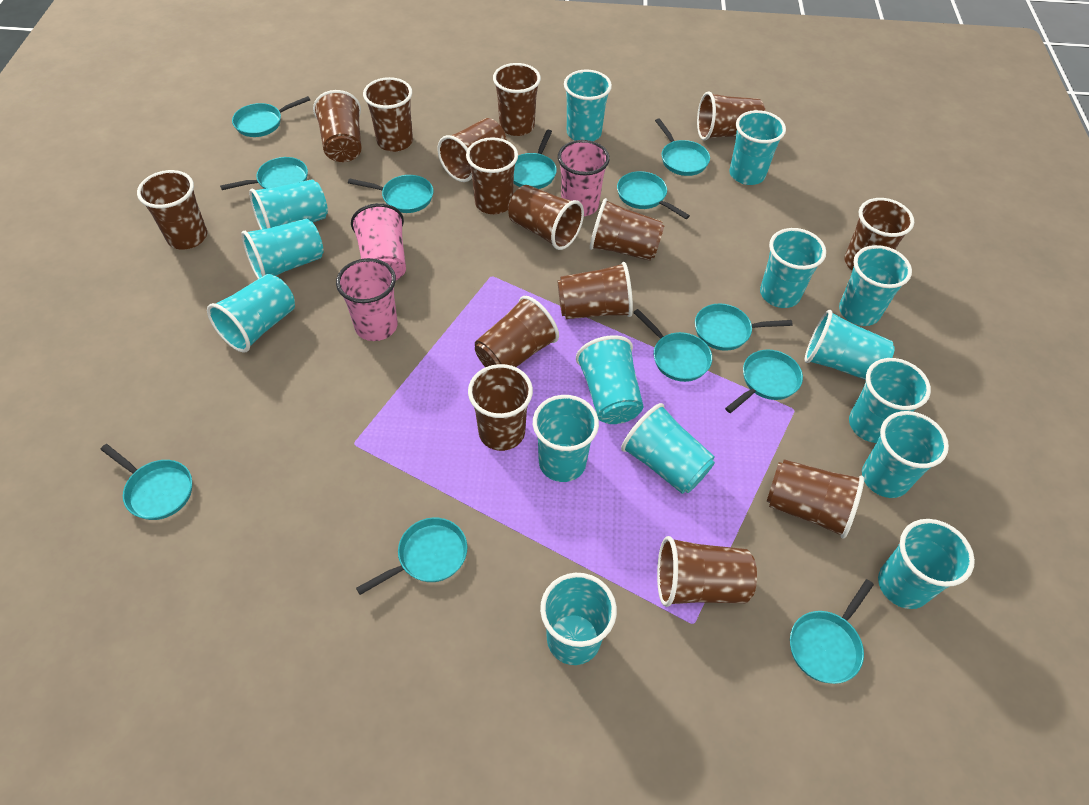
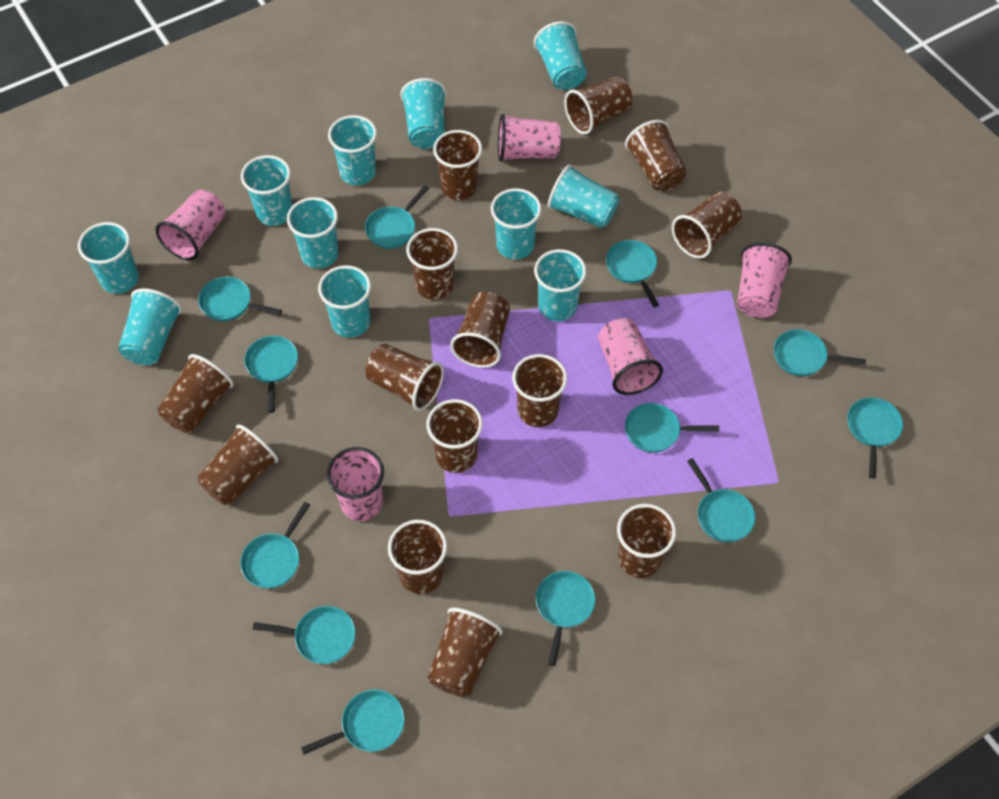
brown cup: [137,170,207,249] [313,90,362,162] [363,77,413,152] [438,118,507,182] [466,137,518,214] [468,364,533,451] [475,296,559,367] [493,63,541,136] [508,185,584,250] [558,262,633,319] [590,198,664,261] [657,536,757,607] [697,92,765,140] [767,459,864,539] [845,198,914,271] = 15 -> [157,354,234,433] [197,425,278,505] [365,344,444,411] [388,520,447,594] [406,228,458,300] [427,399,483,473] [427,608,503,697] [433,130,482,200] [450,292,510,368] [512,354,567,427] [564,77,633,135] [617,504,676,578] [625,120,687,191] [672,192,742,259] = 14
pink cup: [336,258,398,341] [351,203,406,280] [558,140,610,216] = 3 -> [155,190,226,260] [327,447,384,521] [498,114,561,162] [598,318,663,395] [737,243,792,318] = 5
turquoise cup: [207,274,295,353] [241,219,324,279] [249,179,328,230] [533,395,599,482] [540,573,617,665] [564,70,612,141] [576,335,643,424] [621,403,715,494] [729,110,786,185] [760,228,826,308] [804,310,895,380] [839,245,912,326] [849,358,931,443] [862,411,949,498] [878,519,975,609] = 15 -> [78,222,139,294] [118,288,182,365] [241,155,293,226] [287,197,339,268] [318,265,371,338] [328,115,377,185] [400,78,446,149] [491,188,541,259] [534,21,587,90] [534,249,586,321] [548,164,620,229] = 11

